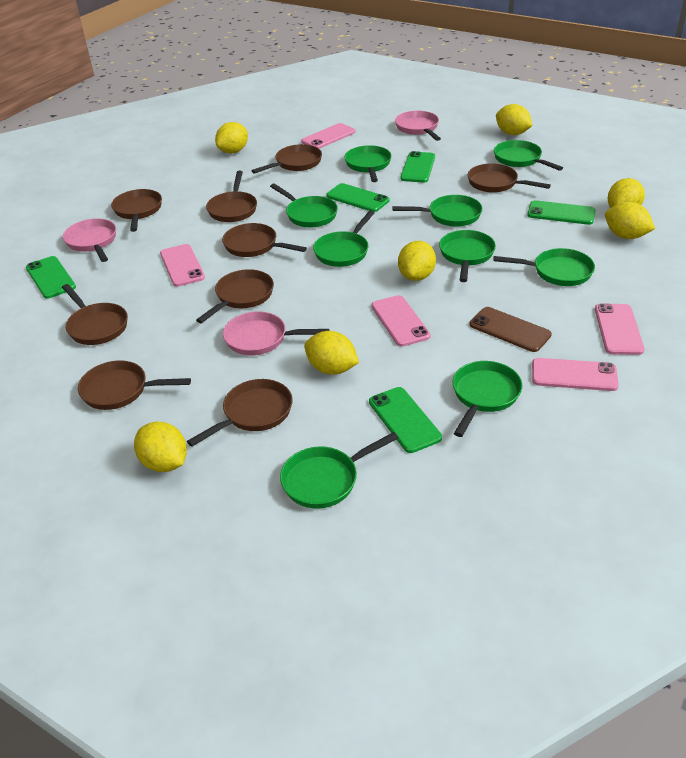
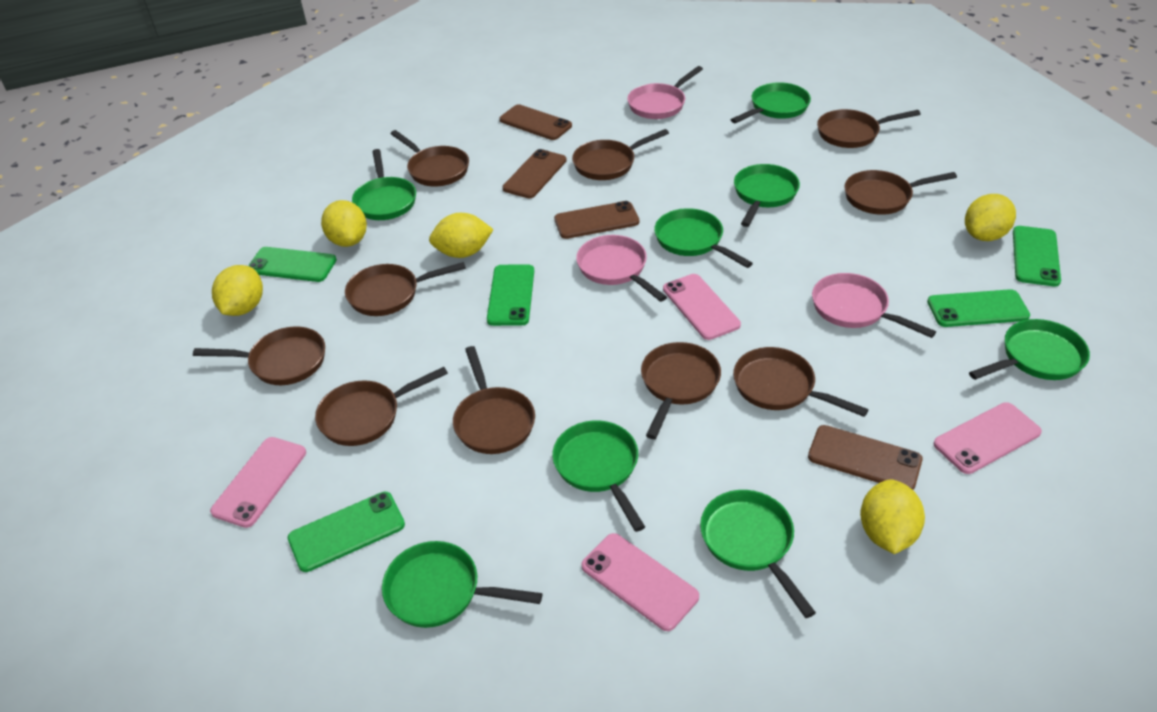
brown pan: [62,284,128,345] [78,360,191,410] [111,189,162,232] [187,379,293,447] [196,269,274,323] [206,171,257,222] [222,223,307,257] [252,144,322,174] [468,163,551,193] = 9 -> [193,327,325,385] [315,367,448,446] [345,262,466,316] [391,130,469,187] [453,346,535,454] [572,129,669,180] [641,342,721,439] [733,347,868,417] [817,109,920,148] [844,170,957,215] = 10
brown phone: [469,307,552,352] = 1 -> [499,104,572,140] [502,149,567,198] [554,201,639,239] [808,425,923,490] = 4
green pan: [270,183,338,227] [280,432,398,509] [313,210,375,267] [344,145,392,182] [392,195,483,227] [439,230,496,282] [452,361,522,437] [493,248,595,286] [494,140,563,171] = 9 -> [352,149,416,220] [382,541,542,628] [552,421,645,532] [654,208,753,268] [700,490,816,618] [731,82,811,123] [734,164,800,227] [969,319,1090,380] = 8
pink phone: [160,244,205,287] [301,123,356,149] [371,295,430,347] [532,358,619,391] [595,303,645,355] = 5 -> [210,437,306,528] [582,533,699,631] [663,274,741,340] [933,402,1042,474] = 4
yellow lemon: [134,422,187,472] [215,122,248,154] [304,331,359,375] [398,241,436,281] [496,104,533,135] [605,202,655,239] [608,178,645,208] = 7 -> [212,265,263,316] [321,200,367,247] [429,213,494,258] [860,479,925,554] [965,194,1016,241] = 5

